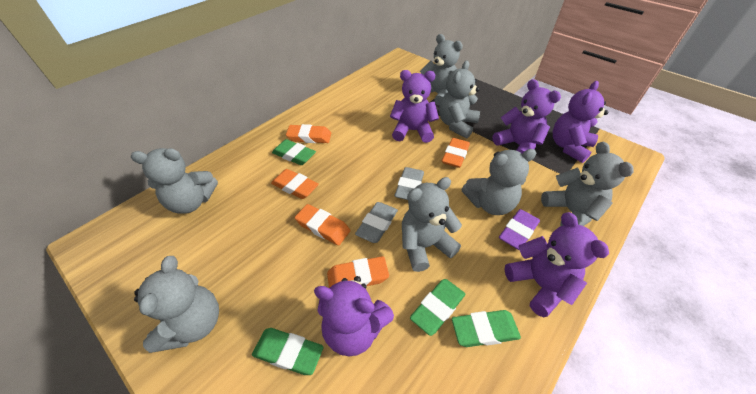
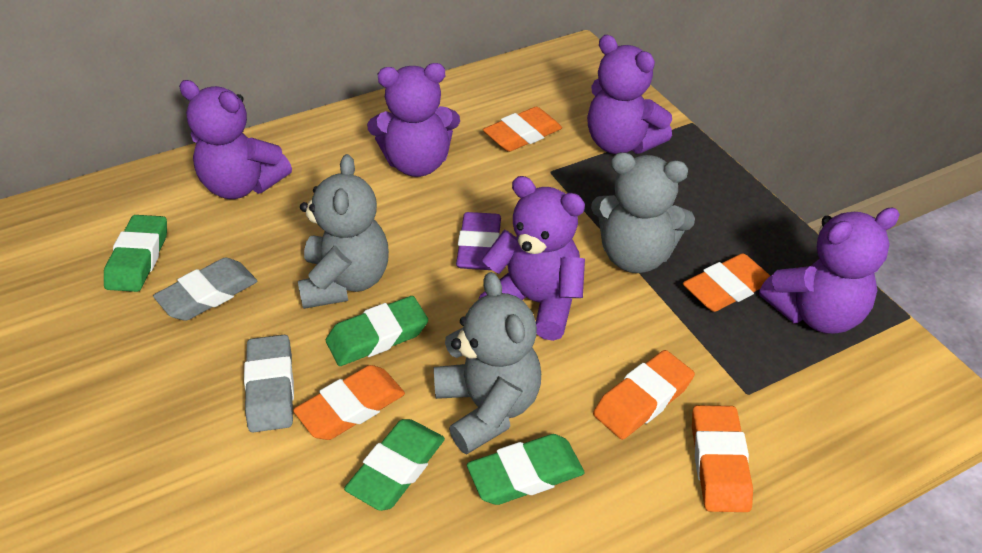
grey teddy bear: [131,148,218,214] [134,256,219,353] [402,177,462,272] [420,34,463,105] [439,61,480,138] [462,149,537,215] [541,142,634,226] = 7 -> [298,154,389,309] [434,272,541,454] [591,152,695,273] = 3

